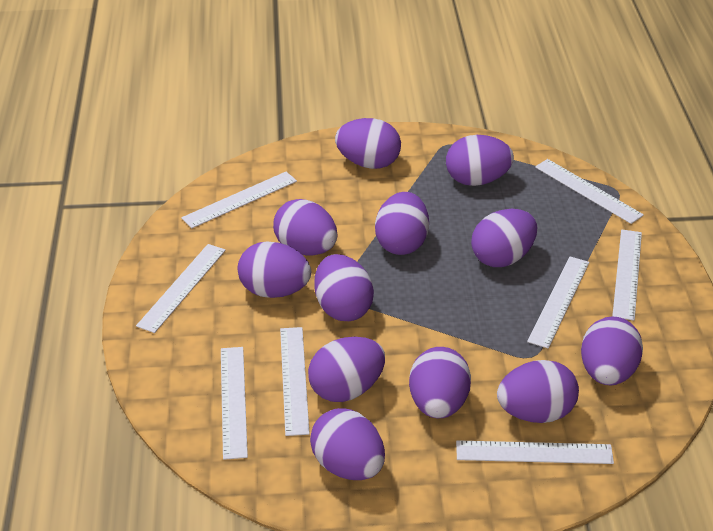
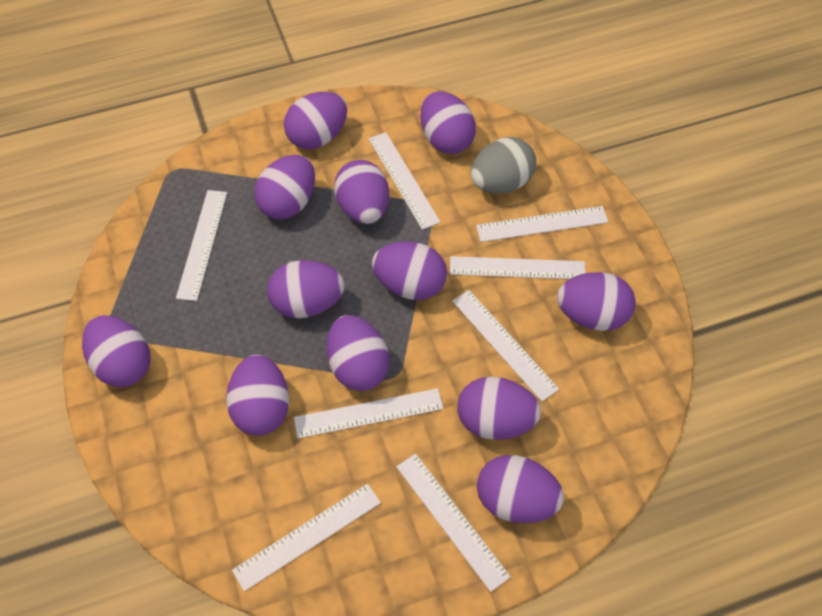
grey egg: none = 0 -> [471,137,536,193] = 1

